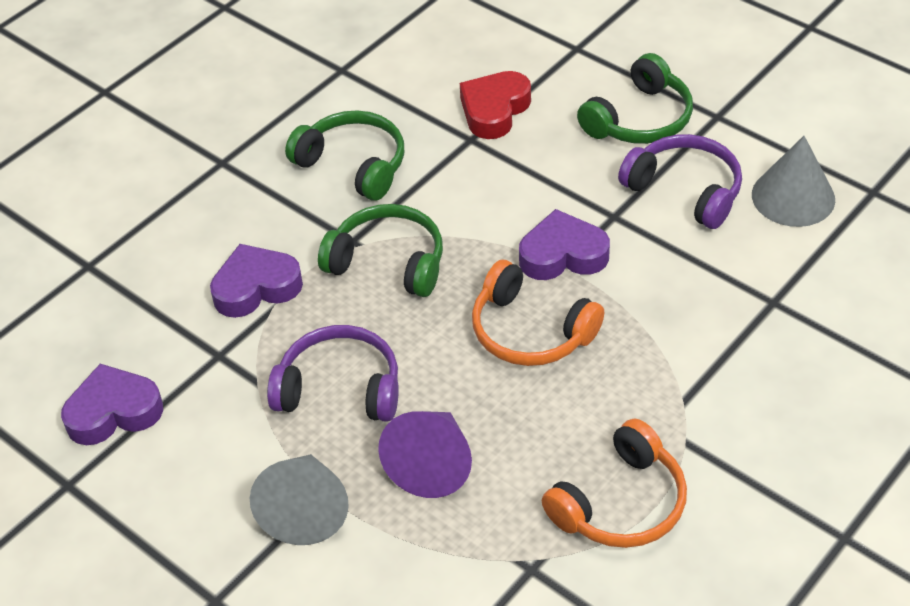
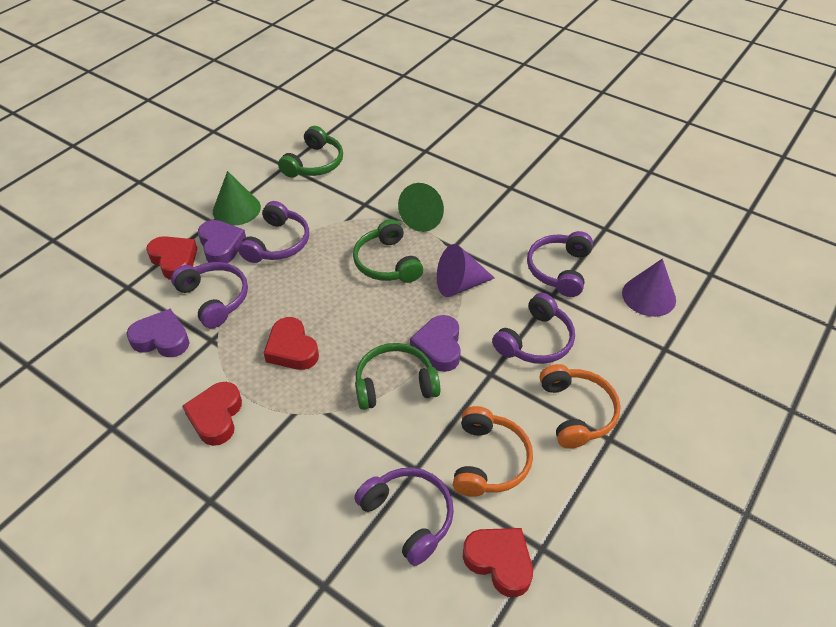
green cone: none = 0 -> [213,171,261,226] [398,183,444,232] = 2
grey cone: [250,454,349,545] [752,136,835,227] = 2 -> none = 0
purple cone: [378,411,472,498] = 1 -> [437,244,494,297] [622,259,676,317] = 2
purple headphones: [267,325,399,422] [618,134,742,229] = 2 -> [171,262,248,328] [238,201,309,263] [354,468,454,566] [492,293,575,364] [527,231,593,297] = 5
red heart: [460,71,531,139] = 1 -> [146,236,197,280] [182,382,242,446] [264,317,319,370] [463,528,533,597] = 4

